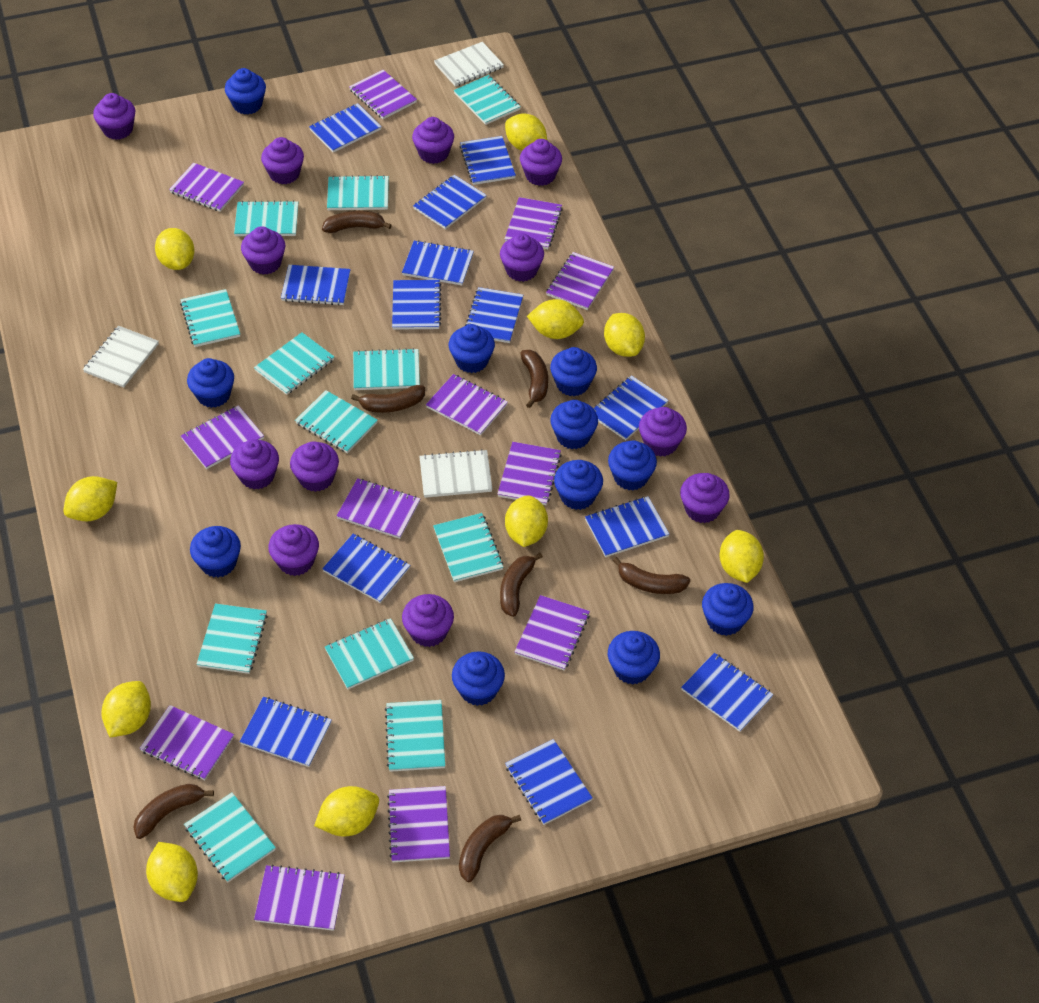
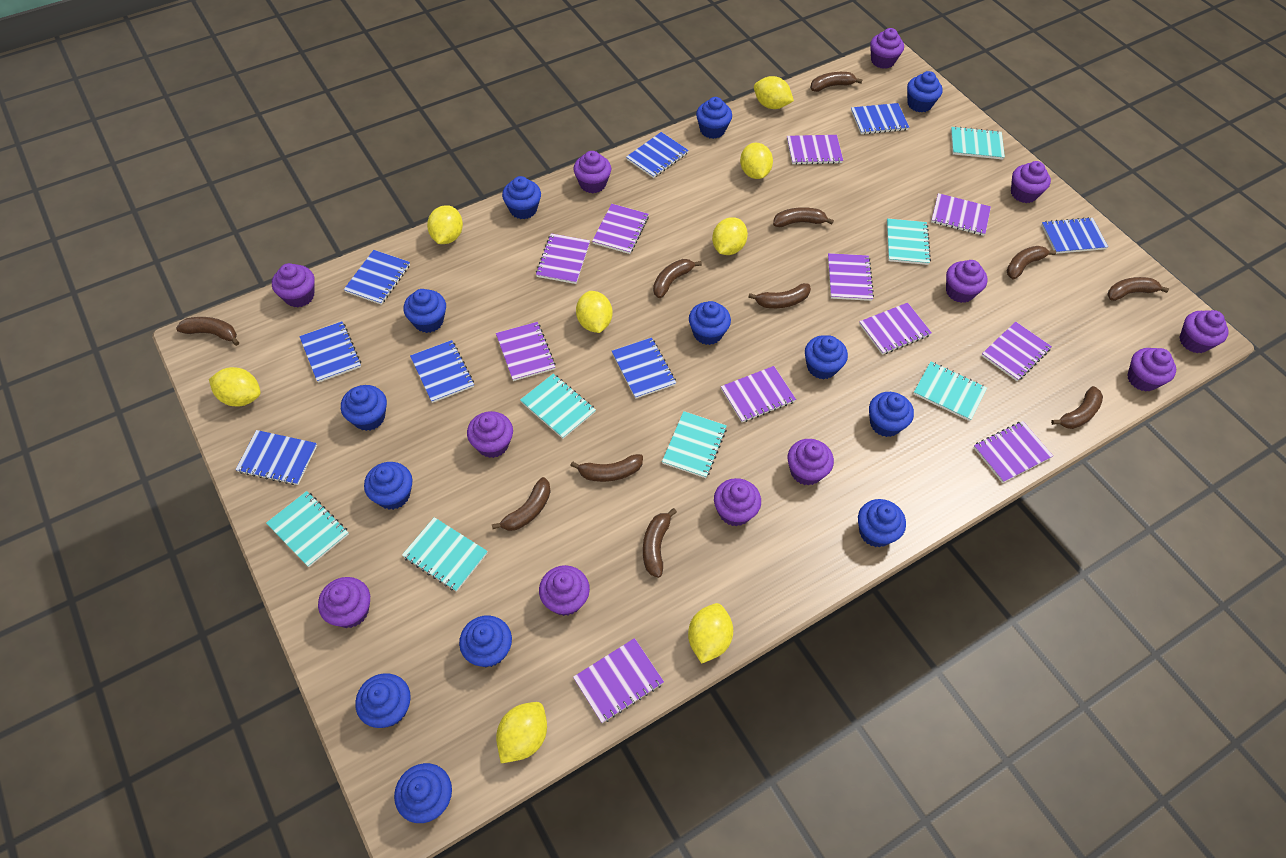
blue cupcake: [187,358,234,408] [190,526,241,578] [225,68,266,114] [449,324,495,373] [452,651,505,706] [550,347,597,396] [550,400,598,449] [554,460,603,510] [608,440,657,490] [608,631,660,685] [702,583,754,636] = 11 -> [341,385,387,431] [355,673,411,728] [364,462,413,510] [394,763,452,823] [403,289,446,333] [459,615,512,668] [502,176,541,219] [689,301,731,345] [696,97,732,139] [805,335,848,379] [858,499,906,547] [869,392,914,437] [907,71,942,113] = 13
blue notebook: [240,697,332,767] [281,265,350,306] [309,103,382,153] [322,534,410,603] [392,280,441,330] [402,240,474,285] [413,175,487,229] [460,136,516,185] [465,287,523,343] [505,739,593,825] [585,496,669,557] [593,375,669,440] [681,653,774,732] = 13 -> [235,430,317,485] [299,321,361,383] [344,250,410,305] [410,340,474,403] [612,337,676,399] [626,132,689,178] [851,103,909,134] [1041,217,1108,254] = 8
brown banana: [133,784,214,839] [322,211,392,233] [351,385,425,413] [459,815,521,882] [500,553,543,617] [520,350,548,408] [613,557,690,594] = 7 -> [176,317,239,346] [492,477,551,531] [570,454,643,482] [643,508,677,578] [653,259,702,298] [748,283,811,308] [773,207,834,227] [810,72,863,92] [1007,246,1056,279] [1051,386,1103,429] [1107,277,1169,301] = 11
purple notebook: [139,705,234,780] [169,163,244,212] [181,405,264,469] [254,864,345,931] [336,478,420,539] [349,70,417,119] [387,786,450,862] [426,374,508,435] [498,442,562,505] [505,197,563,249] [514,595,590,671] [546,252,614,310] = 12 -> [496,322,556,381] [536,233,590,284] [573,638,664,723] [592,204,649,254] [721,366,796,422] [787,135,843,165] [828,253,874,301] [859,303,932,355] [931,193,991,236] [973,421,1053,483] [981,322,1052,381] = 11
turquoise notebook: [180,289,240,347] [184,792,276,882] [197,603,268,674] [234,200,298,236] [254,332,334,395] [295,390,378,453] [325,618,414,689] [327,175,389,210] [353,348,420,390] [385,700,445,772] [433,513,504,582] [454,75,521,125] = 12 -> [266,491,349,567] [402,517,488,592] [520,374,596,439] [662,411,727,478] [887,218,931,265] [913,361,987,421] [951,126,1005,160] = 7
white notebook: [83,326,159,388] [419,449,492,498] [434,42,504,87] = 3 -> none = 0
yellow lemon: [63,476,117,521] [101,681,151,737] [146,842,198,902] [155,228,195,270] [314,786,379,837] [505,113,547,151] [505,495,548,547] [527,299,584,339] [604,313,645,357] [719,530,764,583] = 10 -> [209,367,261,407] [427,205,463,244] [496,702,547,763] [576,291,612,333] [688,603,733,664] [712,217,748,255] [740,143,773,179] [754,76,794,109] = 8

